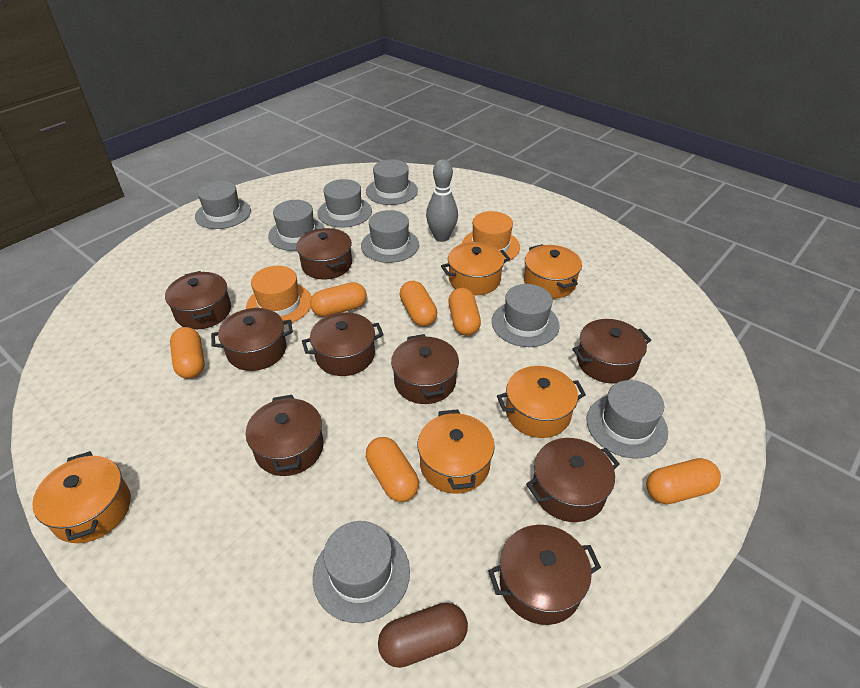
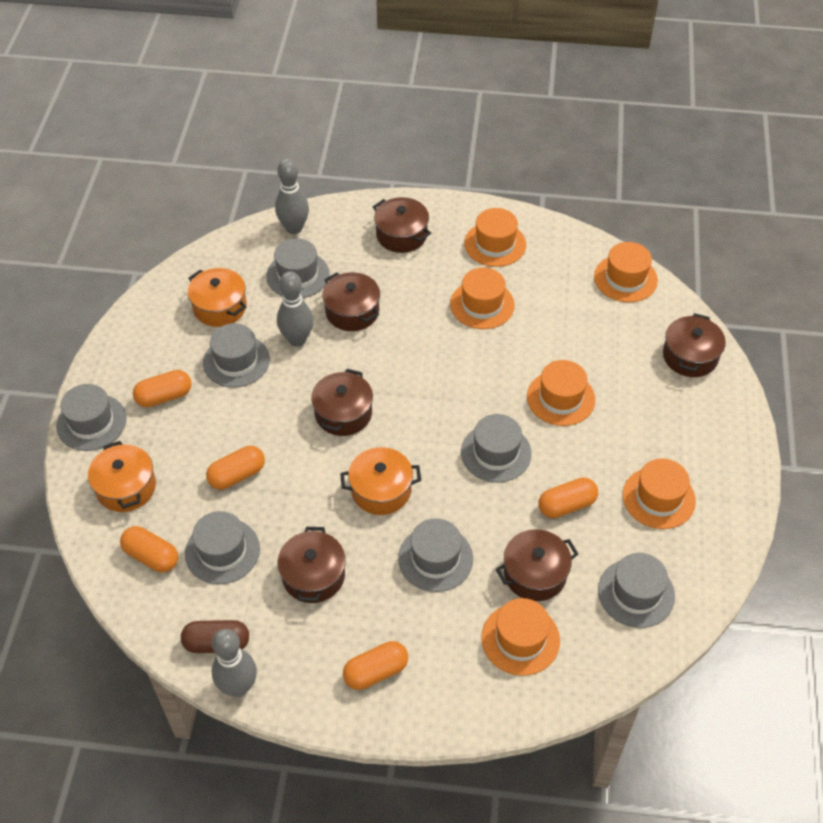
brown pot: [165,271,231,329] [211,308,293,371] [246,395,324,476] [296,228,352,280] [302,312,384,376] [391,334,459,404] [488,525,601,625] [526,438,620,522] [572,319,651,384] = 9 -> [278,527,346,603] [311,369,373,436] [322,272,380,331] [373,197,431,253] [496,529,578,601] [663,313,726,377] = 6
grey bowling pin: [426,159,458,242] = 1 -> [211,629,257,697] [275,159,309,234] [277,271,313,347] = 3
grey hat: [195,181,251,229] [268,200,325,251] [313,521,410,623] [317,179,372,228] [361,210,419,263] [366,159,418,205] [492,284,560,347] [587,380,668,458] = 8 -> [56,384,127,451] [185,511,260,584] [203,323,270,388] [266,238,330,298] [398,518,473,592] [461,414,532,482] [598,553,675,628] = 7
orange capsule: [170,327,205,379] [310,282,367,317] [366,437,419,502] [400,281,437,326] [448,288,481,336] [646,458,721,504] = 6 -> [120,526,178,572] [133,370,192,407] [206,446,265,490] [343,641,408,690] [539,477,598,518] = 5
orange hat: [246,266,312,325] [462,211,520,261] = 2 -> [450,268,515,329] [464,208,526,267] [481,598,560,676] [527,360,595,426] [594,242,658,302] [623,458,696,529] = 6
orange pot: [32,451,131,543] [417,409,495,494] [441,242,510,295] [497,366,586,438] [524,244,582,299] = 5 -> [88,441,156,512] [188,268,247,327] [340,447,421,515] = 3

